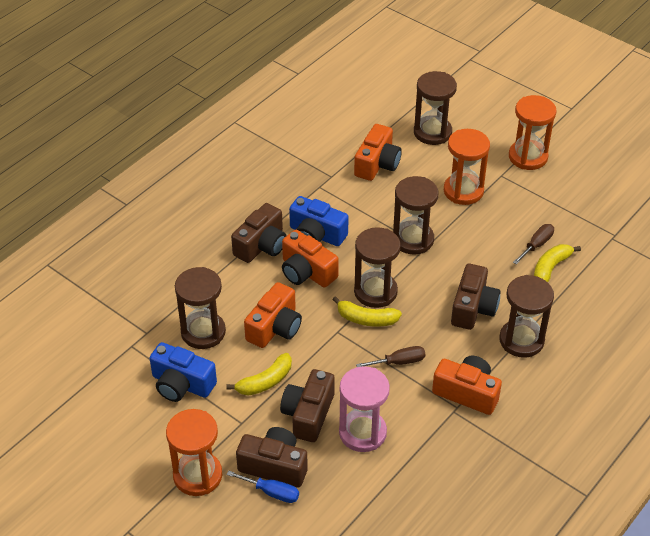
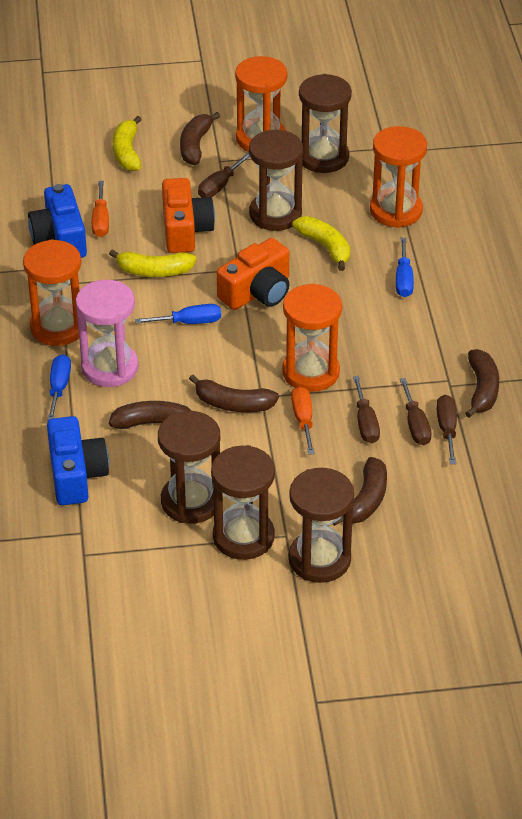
blue screwdriver: [227,471,299,503] = 1 -> [47,354,71,421] [135,304,221,324] [396,238,414,297] = 3
brown banana: none = 0 -> [109,401,191,429] [180,112,220,165] [189,375,279,412] [333,457,387,526] [465,349,499,418] = 5
brown camera: [231,203,286,263] [236,427,308,487] [280,369,335,442] [451,264,501,330] = 4 -> none = 0
brown screwdriver: [356,346,425,367] [513,224,554,265] = 2 -> [198,153,250,198] [353,376,380,443] [400,378,432,445] [436,395,457,464] = 4
orange camera: [244,282,302,348] [282,230,339,287] [354,124,402,181] [432,356,502,415] = 4 -> [162,178,215,253] [217,238,289,310] = 2
orange hourglass: [166,409,222,496] [444,129,490,205] [509,95,557,170] = 3 -> [23,239,81,346] [235,56,287,152] [282,283,342,392] [370,126,427,228] = 4
orange screwdriver: none = 0 -> [92,181,109,237] [291,386,315,455] = 2

